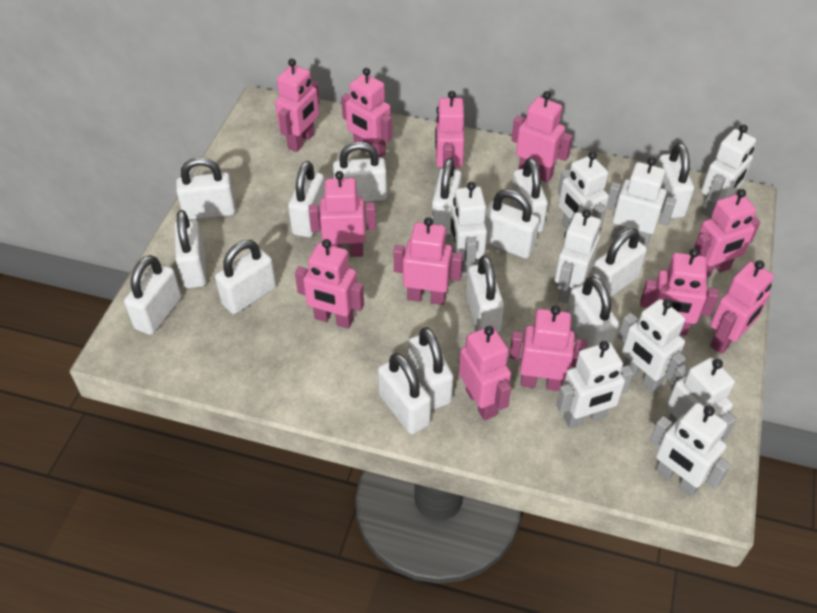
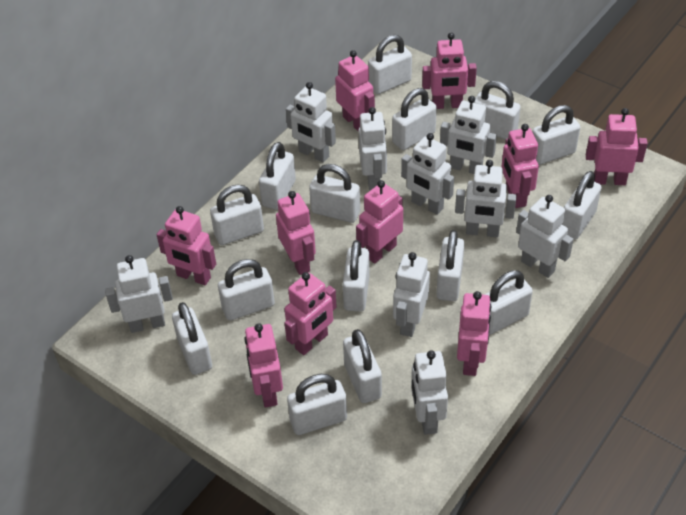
pink robot: [275,59,320,152] [295,239,364,329] [309,171,376,257] [341,68,392,158] [393,217,463,305] [435,91,465,169] [459,326,511,420] [509,305,587,391] [512,91,573,182] [640,248,719,336] [694,189,760,278] [710,260,774,354] = 12 -> [157,206,216,285] [245,323,283,408] [276,191,316,275] [285,272,337,355] [335,50,375,132] [356,180,403,263] [422,33,477,109] [457,291,491,376] [501,124,539,208] [586,108,648,185] = 10

